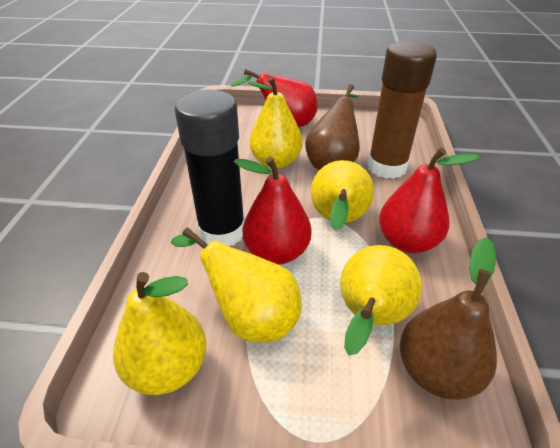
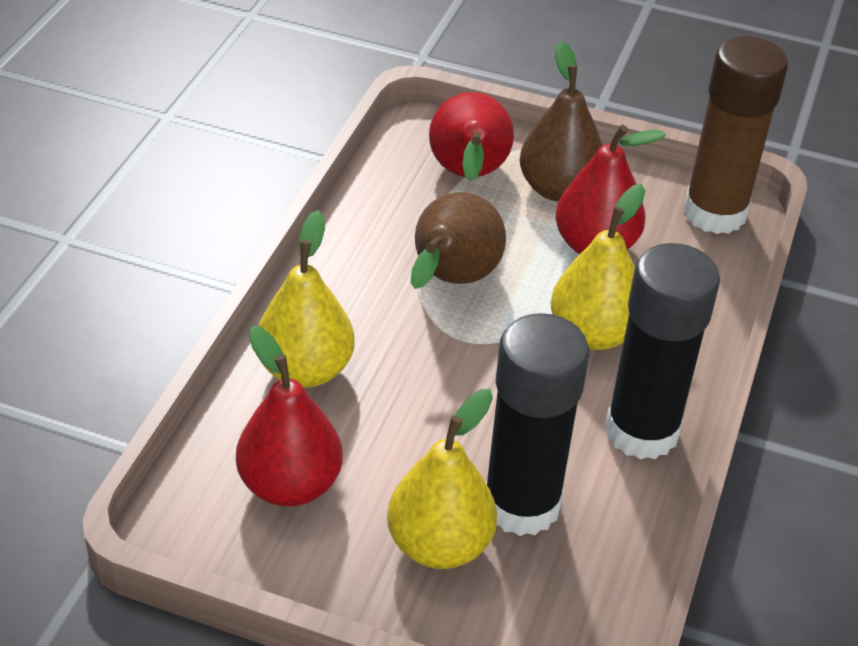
black glue stick: [174,89,245,246] = 1 -> [485,313,589,536] [605,243,720,460] = 2
yellow pear: [113,272,207,395] [171,227,301,343] [247,76,303,169] [311,160,374,231] [340,245,422,355] = 5 -> [258,210,355,388] [387,389,497,569] [551,184,645,350] = 3

